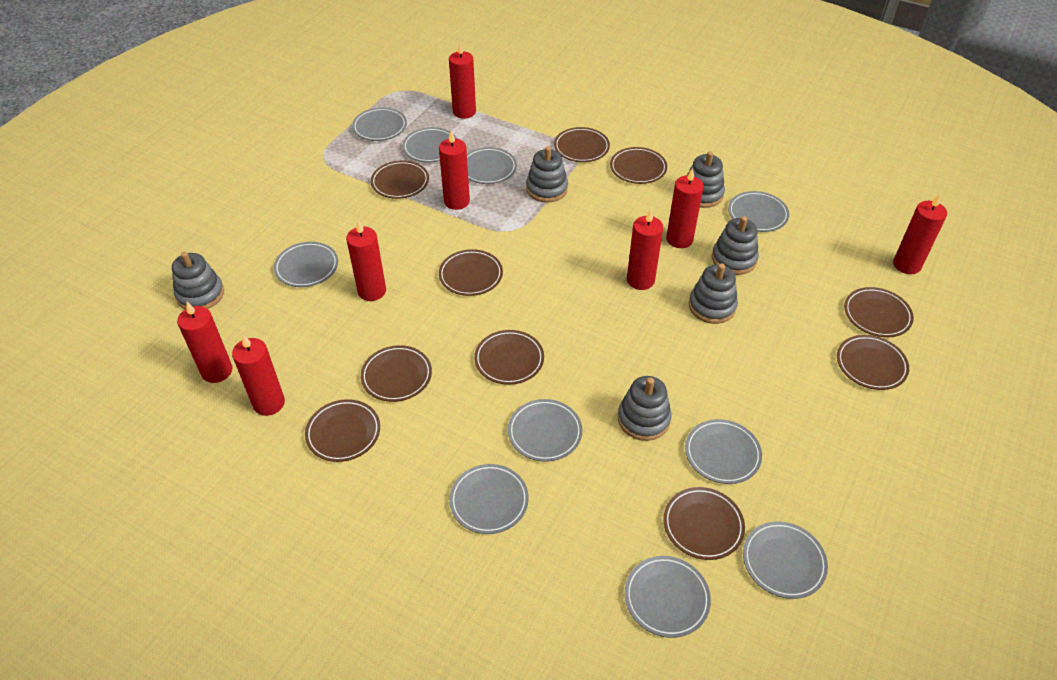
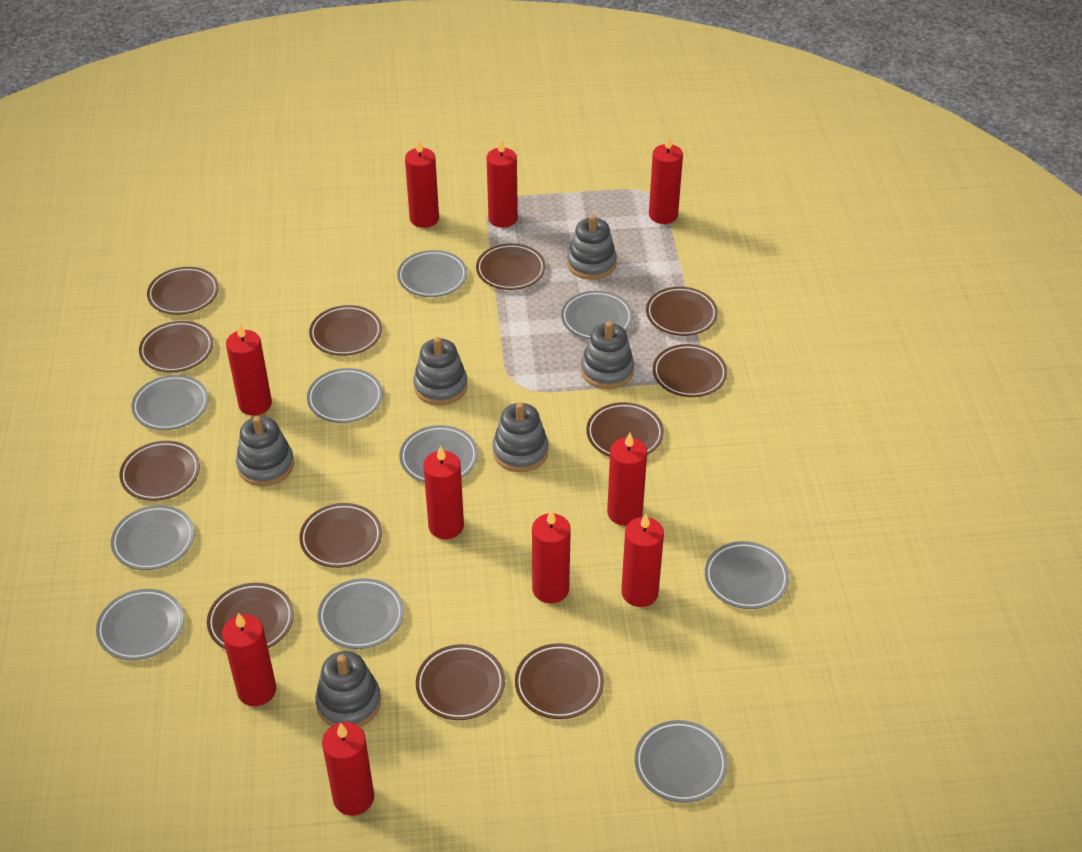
brown plate: [305,399,380,462] [361,345,432,402] [371,161,429,199] [439,249,503,296] [474,330,544,385] [554,127,610,162] [610,147,667,184] [663,487,745,560] [837,335,909,390] [844,287,914,337] = 10 -> [119,441,200,501] [139,321,213,373] [147,267,219,315] [207,583,294,650] [299,503,382,568] [309,305,382,356] [416,644,505,720] [476,243,546,290] [515,643,604,719] [586,402,664,457] [646,287,718,336] [653,344,727,397] = 12
red candle: [177,302,232,383] [232,335,285,416] [346,220,386,301] [439,131,470,210] [449,43,476,119] [627,209,663,290] [666,168,704,248] [893,194,947,274] = 8 -> [222,613,276,706] [226,323,272,416] [322,722,374,816] [405,139,439,228] [423,446,464,539] [487,139,518,228] [532,510,571,604] [607,433,647,526] [621,514,664,607] [649,135,683,224] = 10

